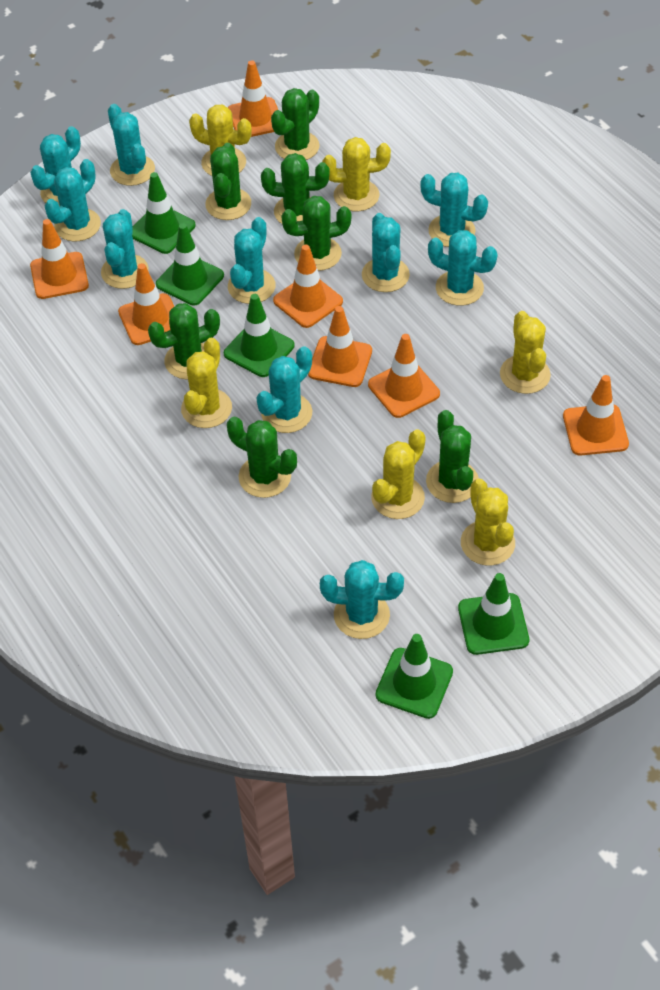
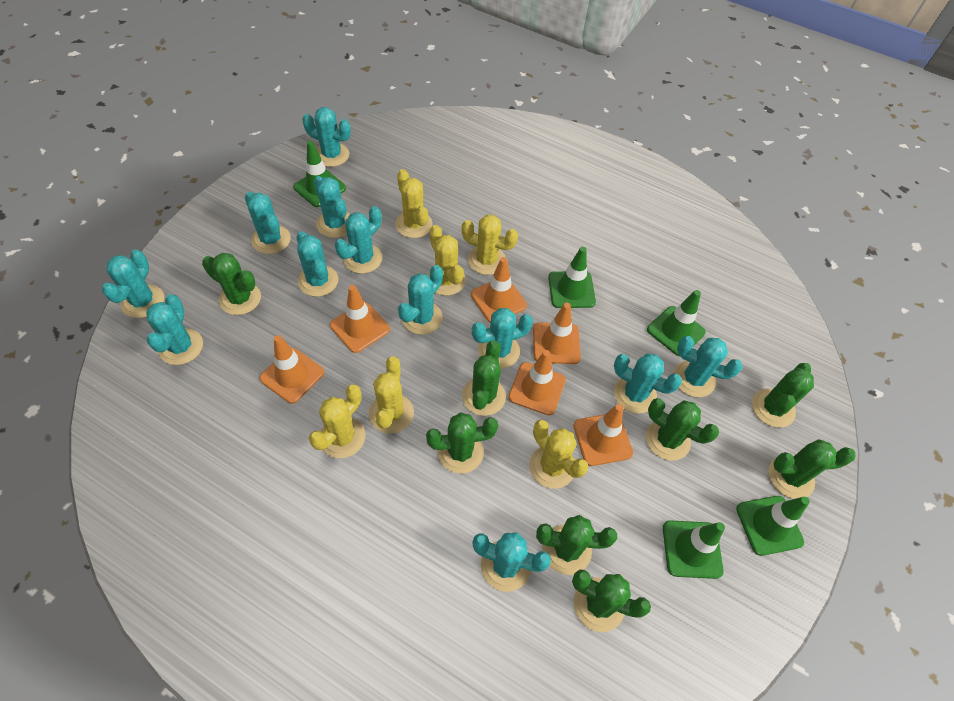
green cactus: [148,303,220,379] [205,143,251,220] [227,417,297,498] [261,153,330,224] [271,88,319,160] [281,196,351,271] [426,410,479,503] = 7 -> [202,253,261,315] [426,412,498,474] [462,340,506,416] [536,515,617,575] [572,570,651,632] [646,398,719,460] [752,363,814,428] [768,439,856,499] = 8
orange traffic cone: [30,219,89,299] [118,263,174,345] [228,60,278,137] [273,245,343,328] [308,306,372,387] [368,334,440,418] [563,375,629,455] = 7 -> [259,335,324,404] [330,285,390,353] [471,257,527,323] [508,350,566,415] [533,303,581,364] [573,404,633,466] = 6
turquoise cactus: [30,126,81,206] [45,159,101,242] [101,209,149,289] [108,104,155,186] [228,217,276,304] [257,346,312,433] [320,560,404,639] [362,213,410,292] [420,173,488,247] [428,230,498,306] = 10 -> [102,249,164,318] [146,294,203,365] [245,192,291,254] [297,231,338,297] [302,107,351,167] [314,176,350,238] [335,206,382,274] [398,265,443,335] [472,308,533,369] [472,532,551,592] [614,353,682,414] [674,336,742,397] = 12

